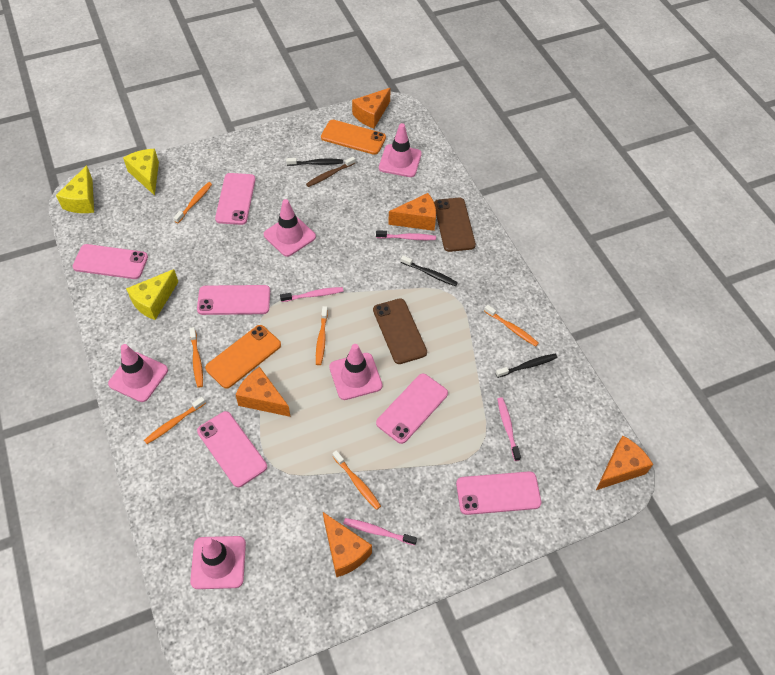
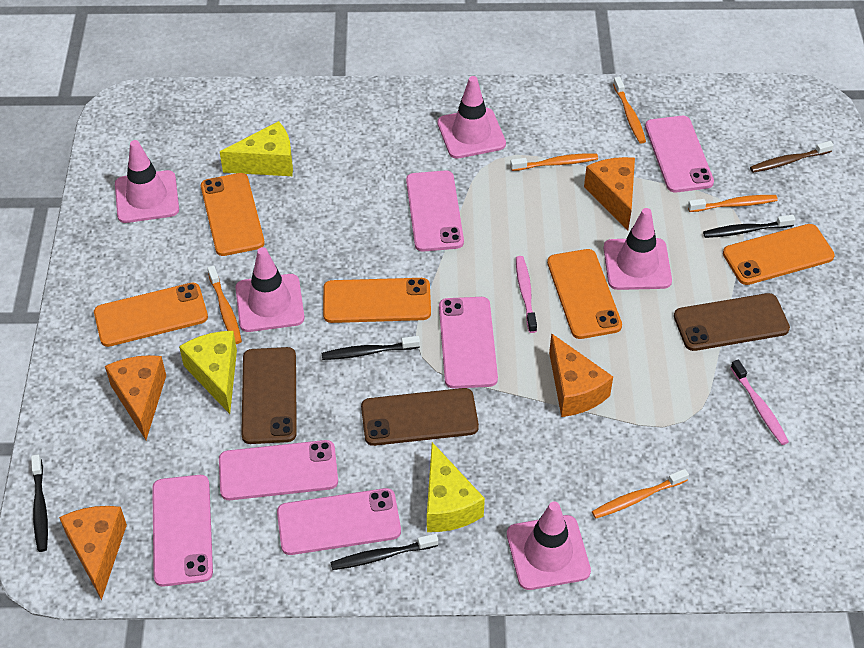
black toothbrush: [286,158,343,166] [401,255,458,286] [496,354,557,378] = 3 -> [31,454,48,552] [321,336,420,360] [331,534,438,570] [703,215,795,238] = 4
brown phone: [373,298,427,364] [434,198,476,252] = 2 -> [241,347,297,444] [361,388,479,446] [674,293,790,351] = 3
orange cheese: [235,367,291,417] [323,512,372,577] [352,88,391,129] [388,193,436,231] [596,436,653,490] = 5 -> [59,506,127,600] [105,355,166,440] [549,333,613,417] [584,157,635,230] = 4
orange phone: [205,325,281,389] [321,120,386,155] = 2 -> [94,283,208,347] [201,173,265,256] [323,278,431,323] [547,249,622,339] [723,224,835,285] = 5
orange toothbrush: [144,397,206,444] [174,182,212,223] [189,327,203,388] [316,306,328,365] [332,450,381,510] [484,305,539,346] = 6 -> [208,266,242,344] [510,153,598,171] [592,469,689,519] [613,77,646,144] [688,195,778,212] = 5
pink toothbrush: [280,287,343,302] [343,518,417,545] [376,230,436,240] [498,397,521,461] = 4 -> [516,256,537,333] [730,360,789,445] = 2

